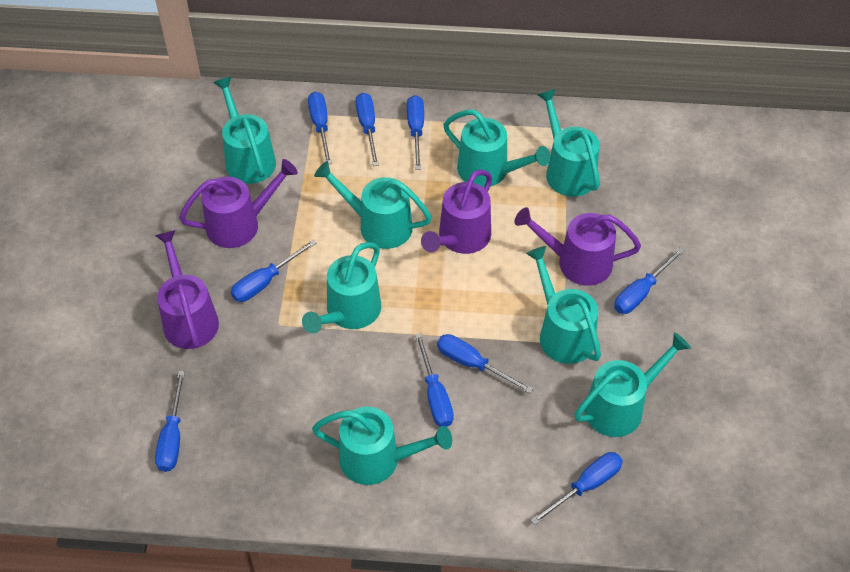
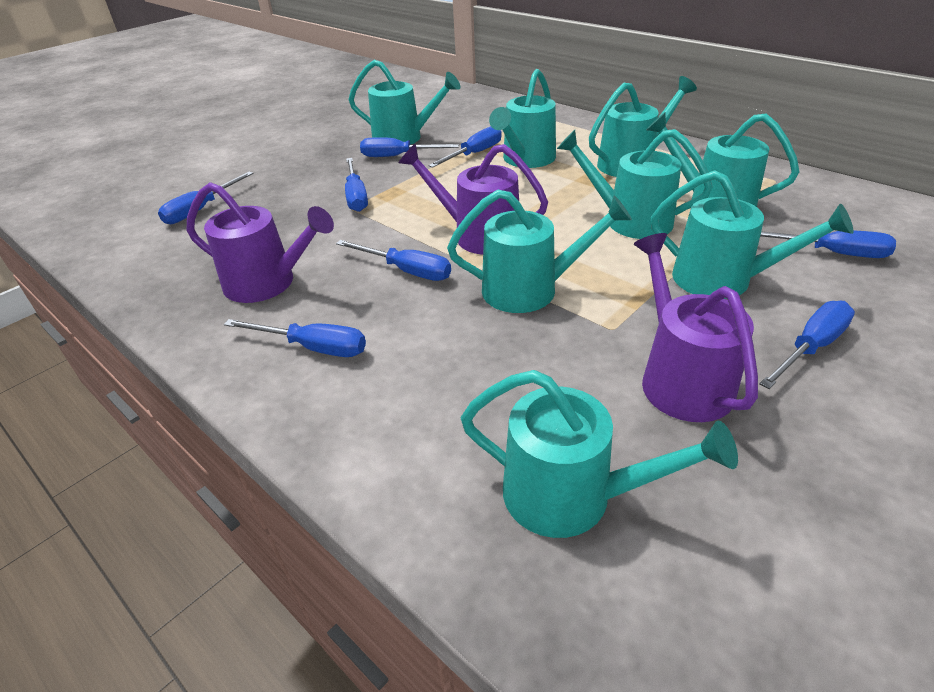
blue screwdriver: [155,371,185,472] [231,240,317,302] [308,92,332,164] [356,93,379,166] [407,95,424,170] [415,333,454,427] [437,334,533,393] [530,452,623,525] [614,247,685,314] = 9 -> [158,172,253,224] [224,319,366,357] [336,240,451,281] [345,158,368,212] [360,137,459,157] [428,126,502,168] [759,301,855,389] [760,230,896,258] = 8
purple watering can: [155,230,219,349] [179,159,298,248] [421,170,492,254] [514,207,641,286] = 4 -> [187,182,334,303] [399,144,548,255] [634,233,758,422] = 3

